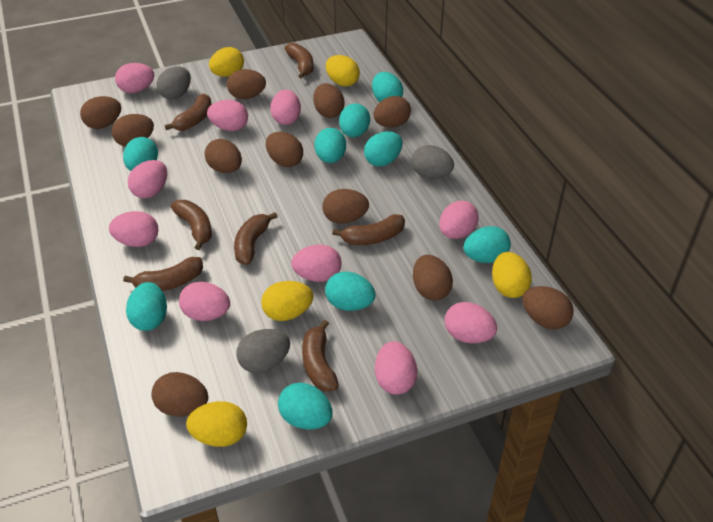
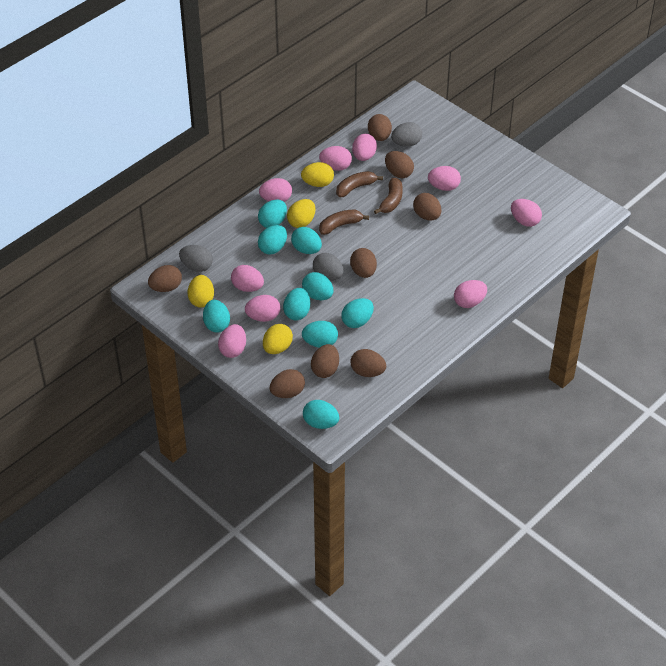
brown banana: [123,257,203,291] [165,94,212,131] [171,200,212,250] [234,212,278,265] [284,43,313,78] [302,320,339,392] [332,214,405,245] = 7 -> [319,210,369,235] [336,171,383,197] [374,178,403,214] = 3
brown egg: [80,96,121,129] [112,114,154,147] [152,372,208,417] [204,139,242,173] [227,69,266,99] [266,132,303,167] [313,83,345,118] [323,189,369,224] [373,96,411,128] [413,255,453,301] [523,286,574,330] = 11 -> [148,265,182,292] [270,369,305,398] [311,344,339,378] [350,248,377,278] [350,349,386,377] [368,114,392,141] [385,151,414,178] [413,193,441,220] = 8
pink egg: [109,211,158,247] [115,63,154,93] [128,160,167,198] [179,282,230,321] [207,100,248,131] [270,90,301,125] [291,245,342,282] [375,341,417,395] [439,201,479,239] [445,302,497,343] = 10 -> [218,324,246,358] [231,265,264,292] [245,295,280,322] [259,178,292,202] [319,146,352,171] [352,134,377,161] [428,166,461,191] [454,280,487,308] [511,199,542,227] = 9
yellow egg: [186,401,247,447] [209,47,244,77] [261,281,313,321] [326,55,360,86] [492,252,532,298] = 5 -> [188,275,214,308] [263,324,293,354] [287,199,316,228] [301,162,334,187] = 4

